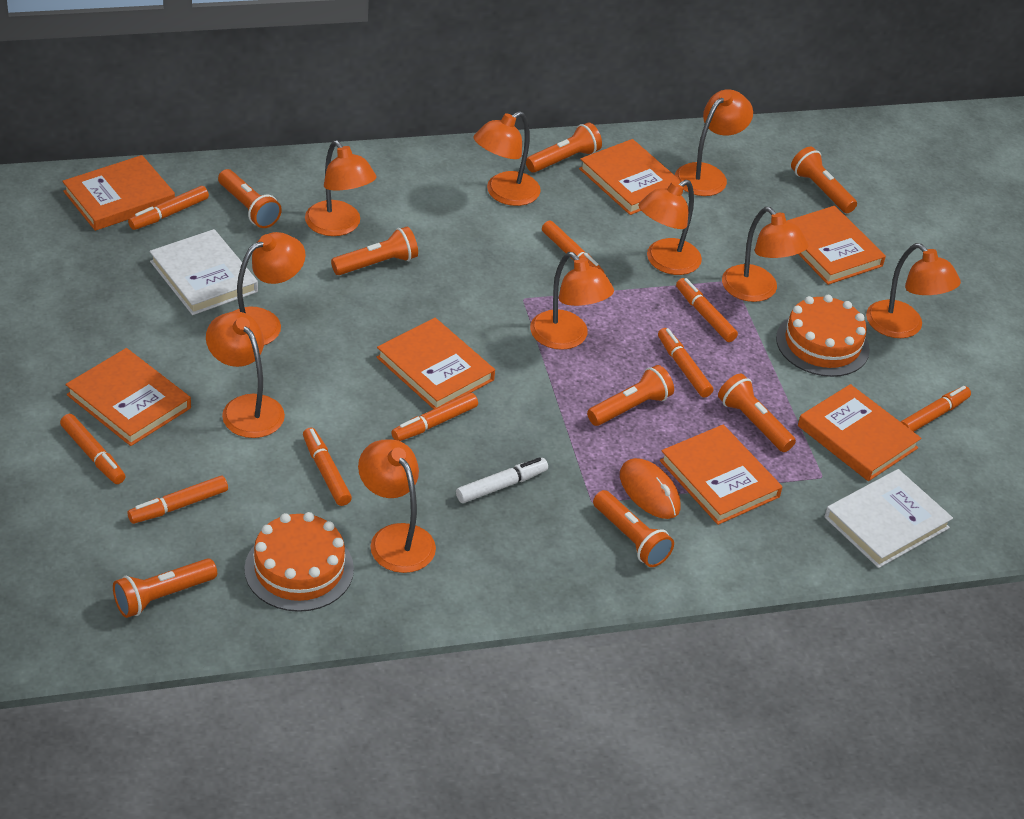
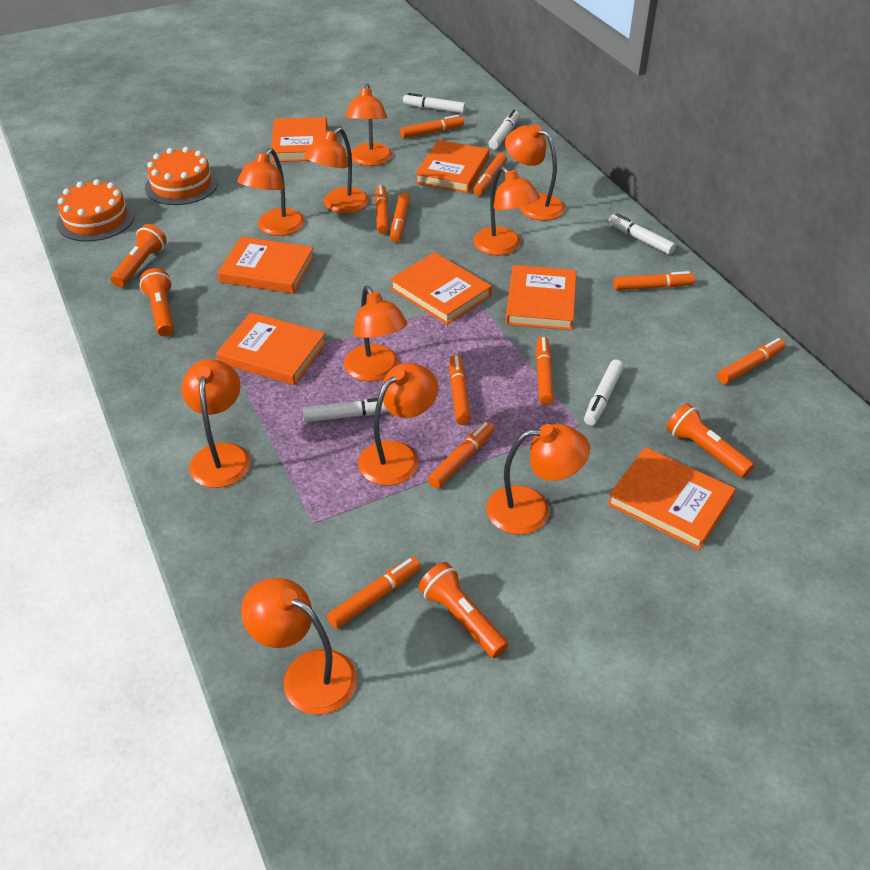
orange flashlight: [113,558,217,618] [218,169,282,228] [331,227,418,275] [526,122,602,173] [587,365,674,426] [593,490,674,567] [718,374,796,452] [791,147,857,213] = 8 -> [111,224,167,287] [140,268,174,337] [419,562,508,658] [666,403,754,478] = 4
orange marker: [60,414,126,484] [128,186,209,230] [128,476,228,524] [303,428,352,506] [391,393,478,441] [542,220,604,272] [658,328,713,397] [676,278,738,342] [901,386,971,432] = 9 -> [327,557,421,629] [375,184,389,234] [390,193,410,243] [400,115,464,138] [428,421,494,488] [450,355,471,425] [473,153,507,196] [536,337,554,405] [614,271,695,290] [717,338,785,384] = 10
orange mouse: [620,458,681,519] = 1 -> none = 0
white book: [150,229,258,315] [824,469,953,568] = 2 -> none = 0
white marker: [456,457,548,503] = 1 -> [302,398,389,422] [403,93,466,113] [489,110,519,149] [584,359,624,426] [608,213,676,255] = 5

